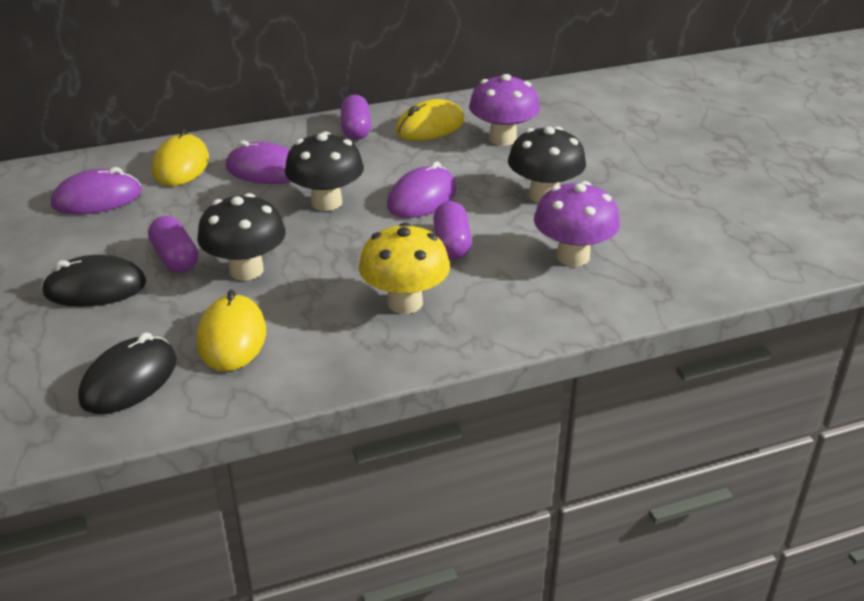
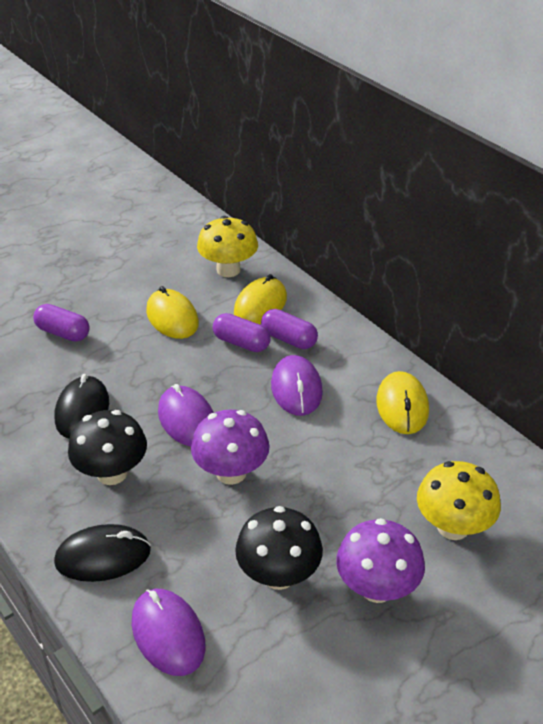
black mushroom: [197,193,286,280] [285,131,364,211] [508,126,586,203] = 3 -> [68,410,147,485] [235,506,323,590] = 2
yellow mushroom: [359,222,450,314] = 1 -> [197,216,258,277] [417,461,501,540] = 2

